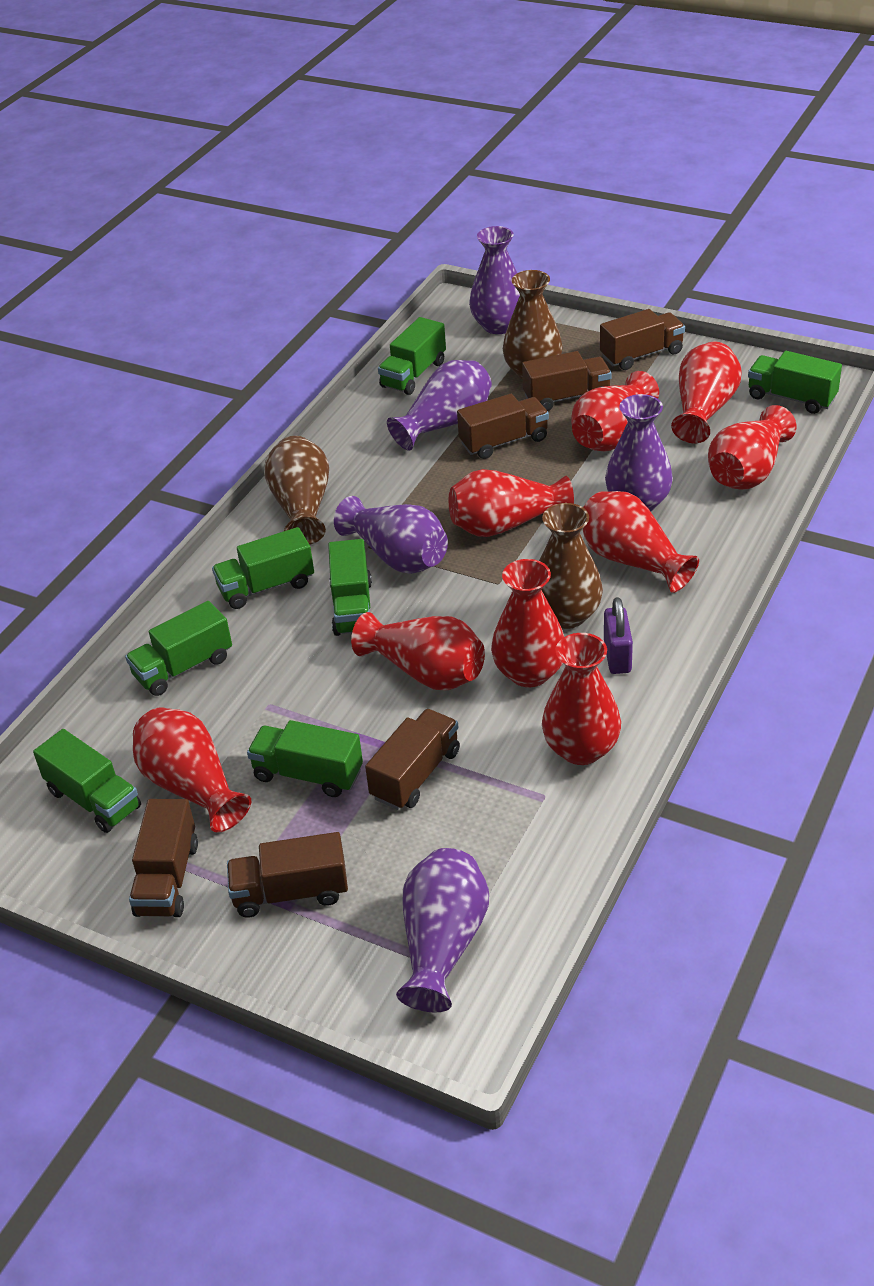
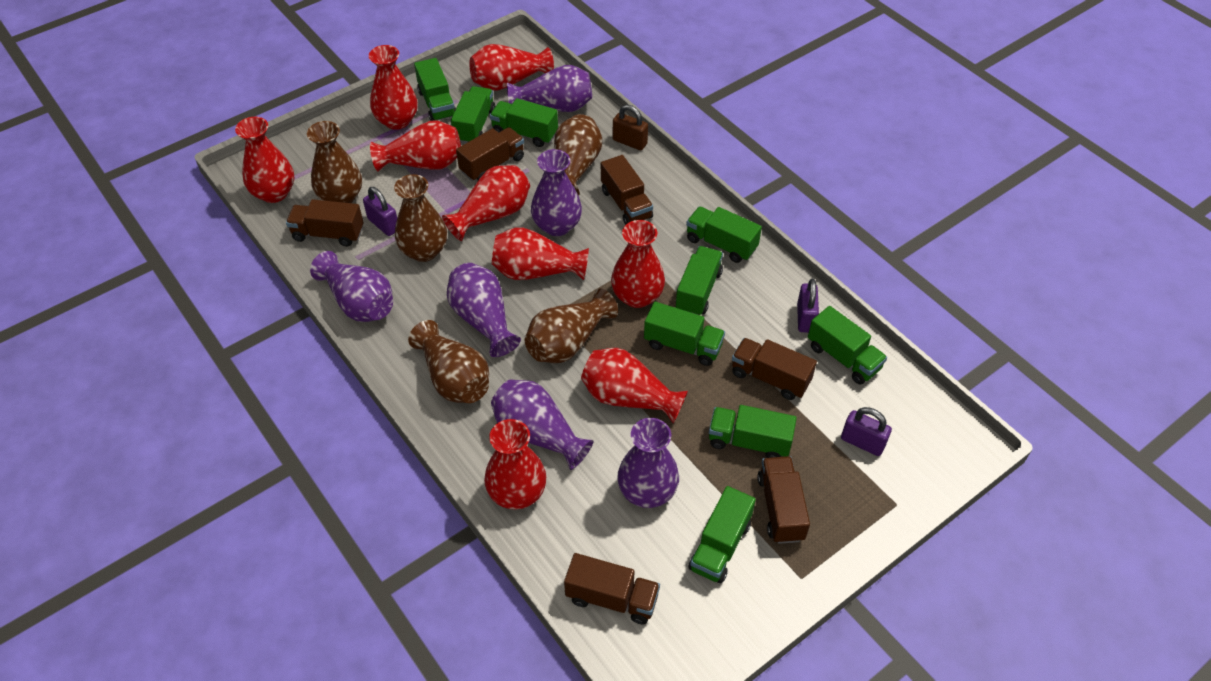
brown padlock: none = 0 -> [613,105,648,150] = 1
brown vase: [264,436,329,545] [503,270,563,379] [539,503,603,629] = 3 -> [307,121,362,203] [394,174,447,262] [408,320,489,403] [525,288,618,363] [554,114,602,196] = 5
green truck: [33,729,141,833] [125,601,232,696] [212,527,314,609] [247,720,363,797] [328,539,372,636] [378,317,446,395] [748,351,842,414] = 7 -> [414,58,456,121] [451,86,495,144] [490,98,558,147] [644,302,725,366] [676,246,723,315] [686,207,762,263] [688,486,756,584] [709,405,797,458] [808,306,887,385] = 9
purple padlock: [604,597,633,674] = 1 -> [363,187,397,236] [797,279,819,333] [841,407,892,456] = 3
purple vase: [334,496,448,574] [387,360,492,451] [396,848,489,1013] [469,226,520,334] [605,394,673,512] = 5 -> [310,251,393,322] [447,263,521,357] [491,380,594,470] [507,65,592,112] [531,149,582,236] [617,418,679,508] = 6

